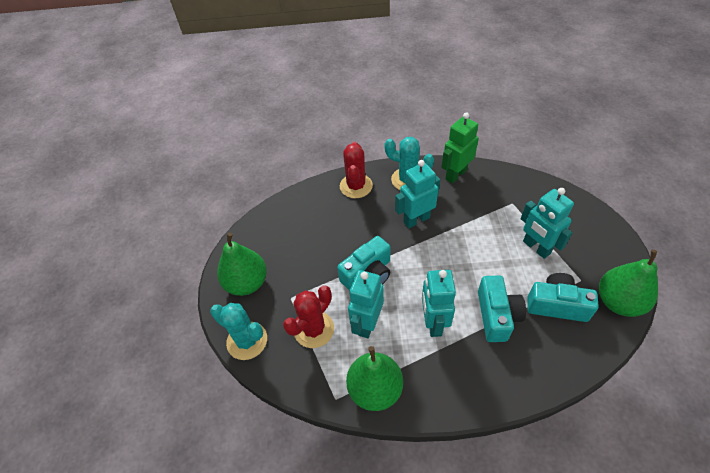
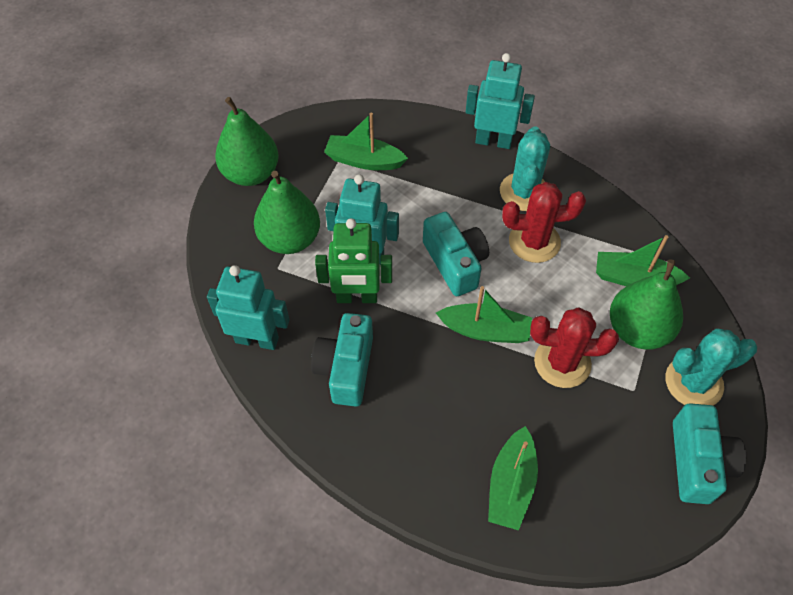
green boat: none = 0 -> [324,113,408,170] [436,286,532,343] [488,426,538,530] [596,235,690,286] = 4
turquoise robot: [348,270,384,338] [395,160,440,228] [422,270,456,337] [521,188,574,259] = 4 -> [207,265,290,350] [325,174,399,265] [466,53,535,149] = 3

